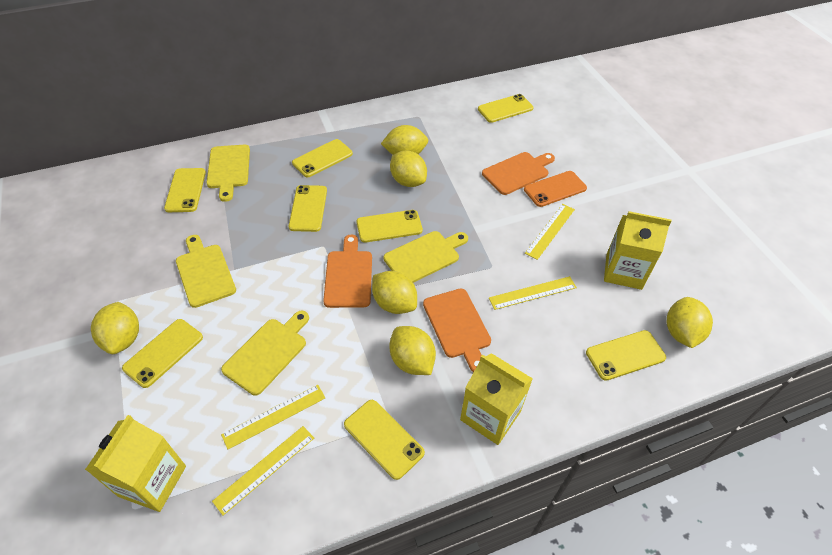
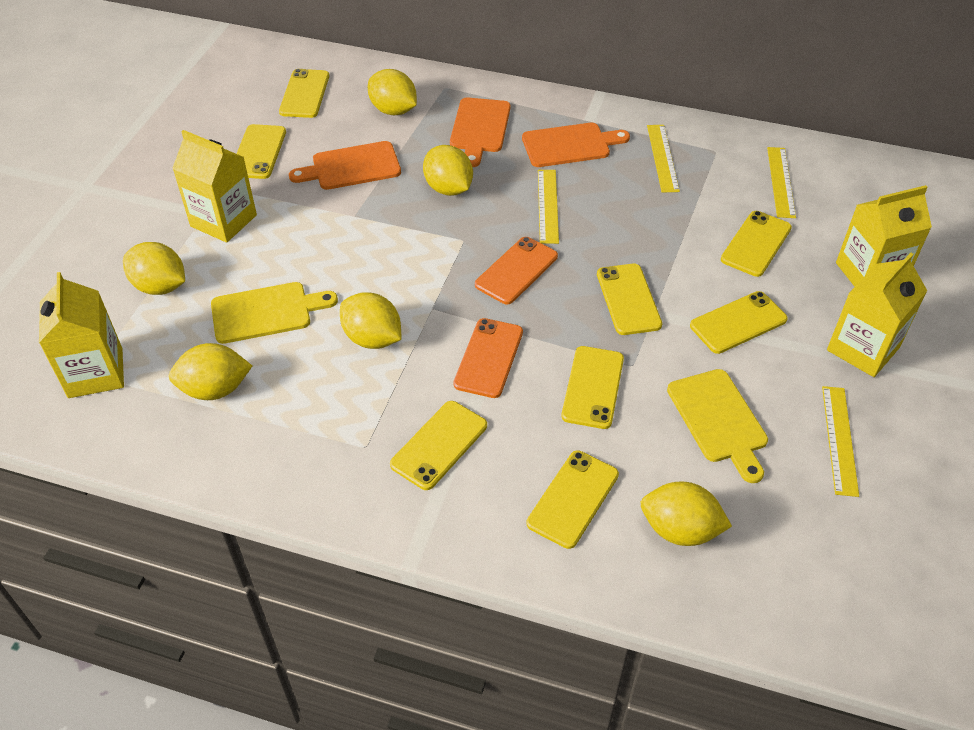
orange phone: [524,171,587,207] = 1 -> [454,318,523,398] [475,237,558,304] = 2
yellow carton: [85,415,186,512] [460,353,533,445] [604,211,672,290] = 3 -> [39,272,124,398] [172,130,257,243] [827,253,927,377] [836,185,932,287] = 4
yellow cutting board: [176,235,236,308] [207,145,250,202] [221,311,309,395] [384,231,468,283] = 4 -> [211,282,338,344] [667,369,768,483] = 2

